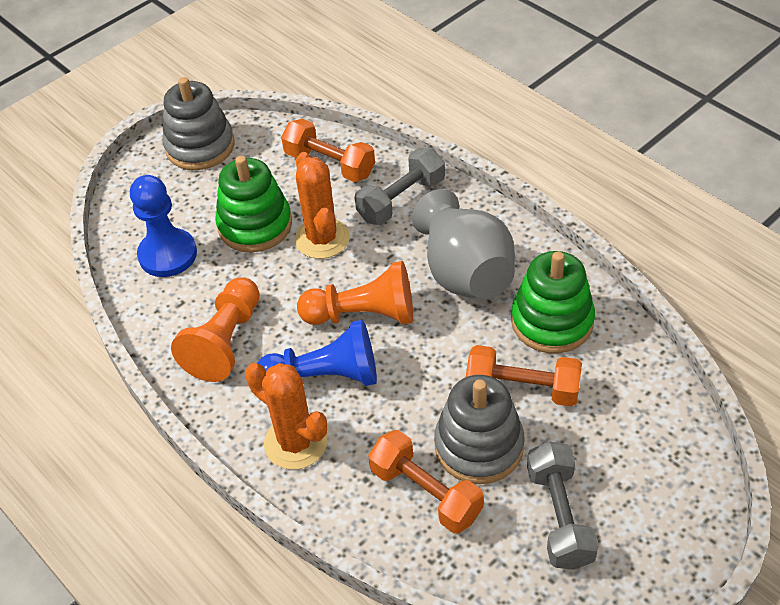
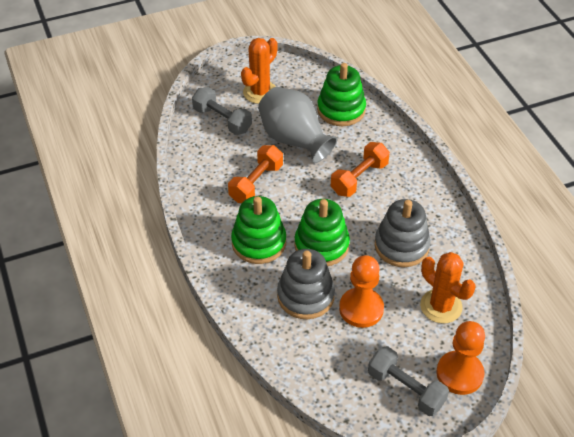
blue pawn: [130,175,197,277] [257,320,377,386] = 2 -> none = 0
green stacking toy: [215,156,292,253] [511,251,595,353] = 2 -> [231,196,286,264] [294,199,350,266] [317,63,366,126] = 3
orange dumbbell: [281,119,375,182] [368,430,484,533] [466,345,582,407] = 3 -> [228,145,283,203] [331,142,390,197] = 2

